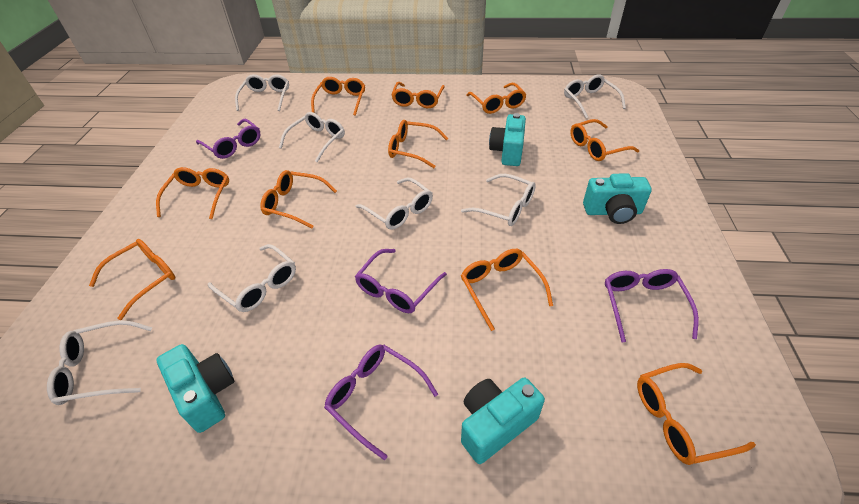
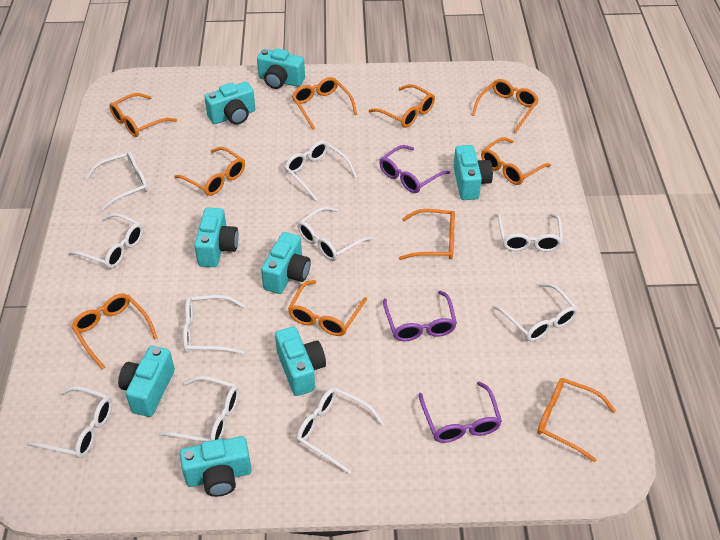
purple glasses: [196,119,261,159] [324,344,438,460] [355,249,447,313] [605,269,699,342] = 4 -> [379,145,451,193] [383,291,457,341] [418,381,502,443] = 3
turquoise camera: [156,344,234,433] [461,378,545,464] [489,113,526,166] [583,173,652,224] = 4 -> [118,346,175,417] [180,436,252,497] [194,207,239,267] [204,82,256,125] [257,48,305,89] [261,232,311,294] [275,327,326,396] [453,145,493,200] = 8
white glasses: [47,320,152,405] [208,244,296,312] [235,74,289,111] [279,112,345,162] [356,177,433,230] [461,174,536,226] [564,74,626,118] = 7 -> [27,386,112,458] [68,213,143,268] [85,152,148,211] [158,376,239,442] [183,295,245,354] [284,141,357,201] [297,388,384,474] [298,207,374,261] [493,283,578,342] [498,213,563,252] = 10

